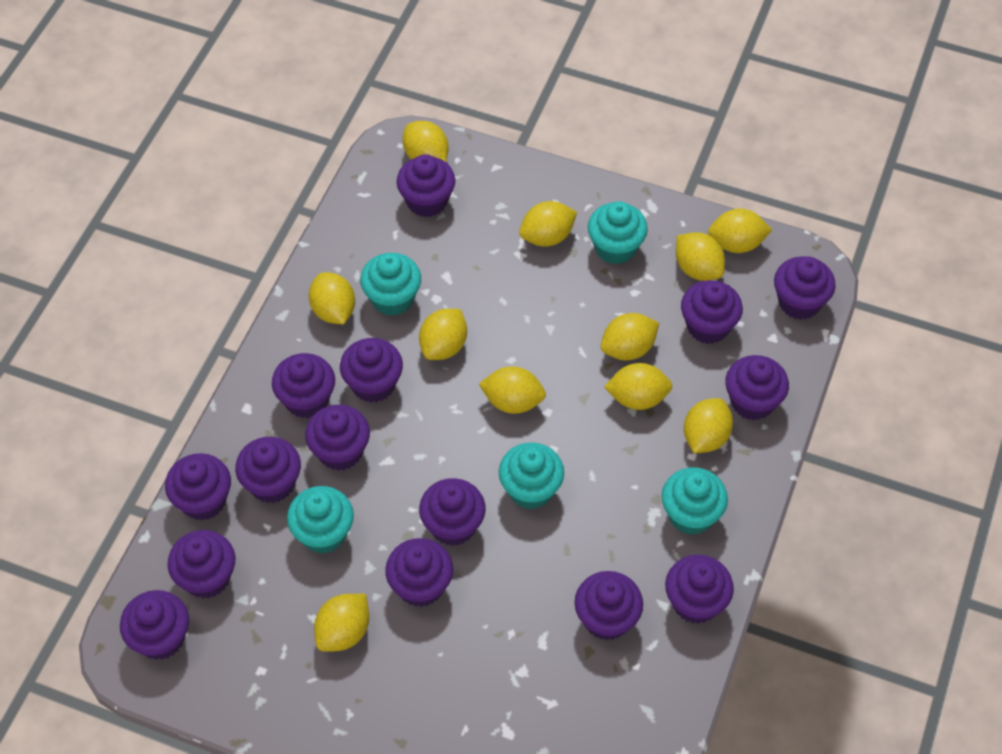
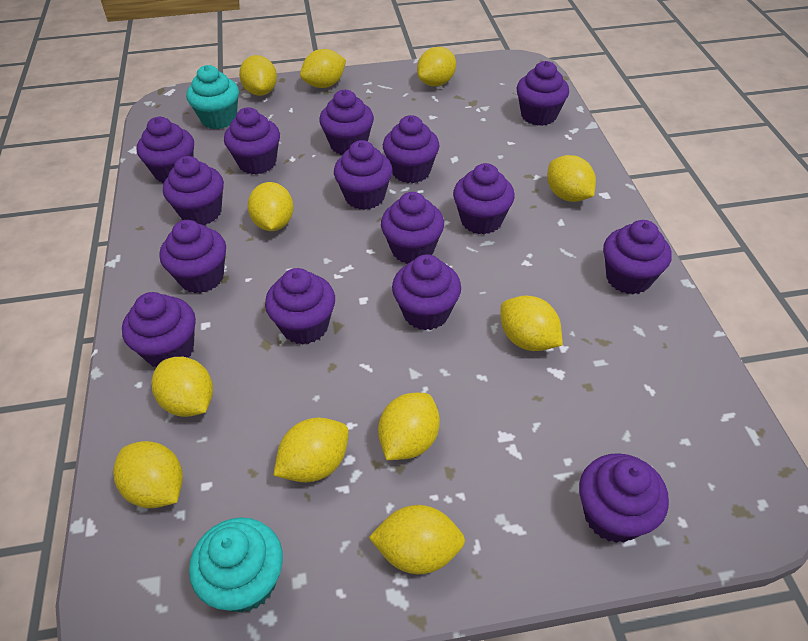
turquoise cupcake: [287,486,354,554] [360,253,421,316] [499,442,564,509] [588,201,648,264] [661,467,728,535] = 5 -> [186,65,239,129] [189,517,283,613] = 2

